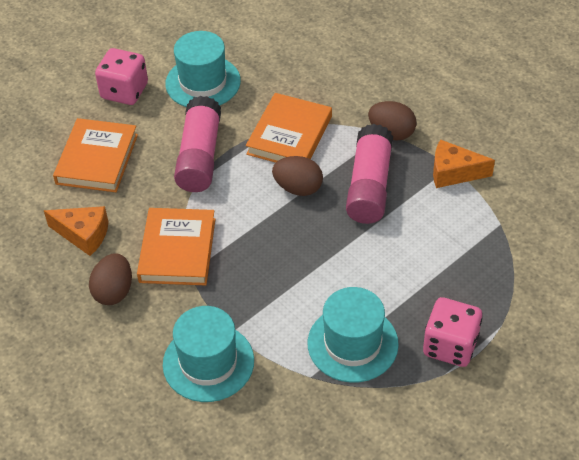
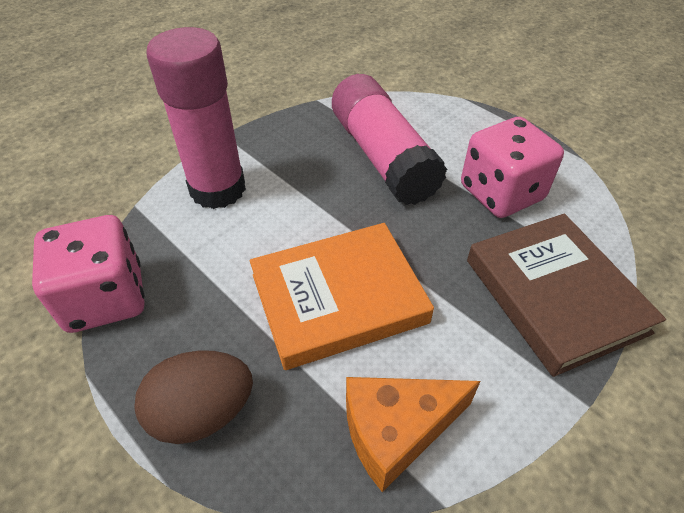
brown book: none = 0 -> [467,213,666,377] = 1
brown egg: [89,253,132,305] [272,156,323,196] [368,101,416,140] = 3 -> [135,350,253,444] = 1
orange book: [53,118,138,192] [137,208,215,285] [246,93,332,163] = 3 -> [250,223,434,370] = 1
orange cheese: [44,206,109,256] [433,139,495,188] = 2 -> [346,377,481,492] = 1
turquoise hat: [163,306,254,402] [165,31,241,107] [308,287,399,383] = 3 -> none = 0

